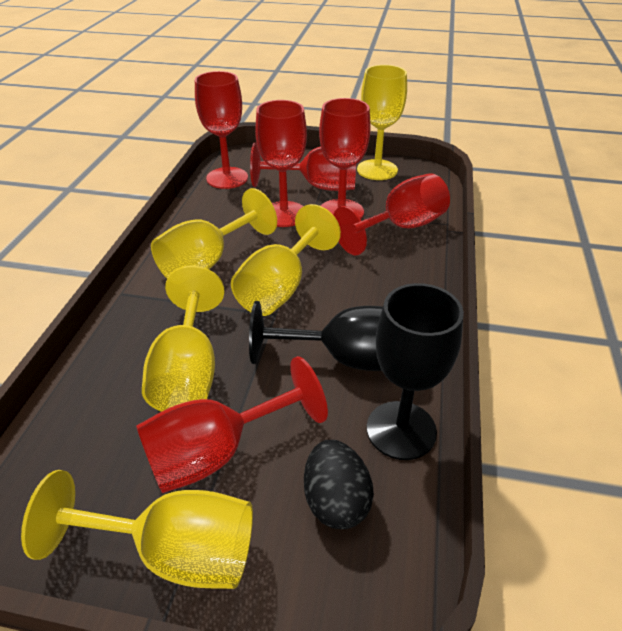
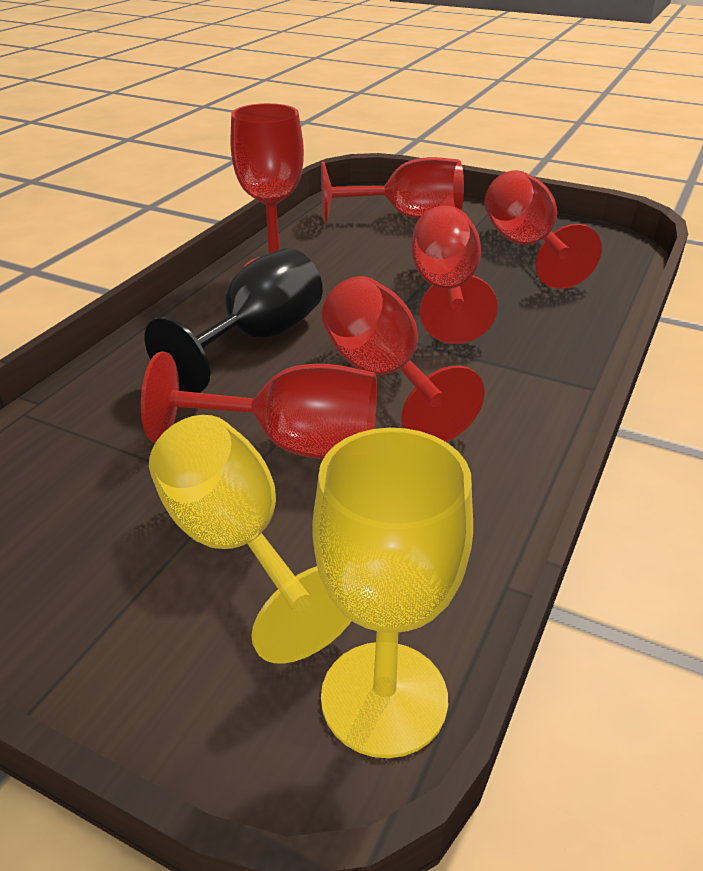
black egg: [304,440,374,529] = 1 -> none = 0
black goblet: [249,301,383,371] [367,283,464,460] = 2 -> [145,248,323,393] = 1
yellow goblet: [21,470,253,589] [142,266,225,412] [151,188,277,278] [231,204,341,316] [357,65,407,180] = 5 -> [149,415,351,663] [312,428,473,758] = 2

